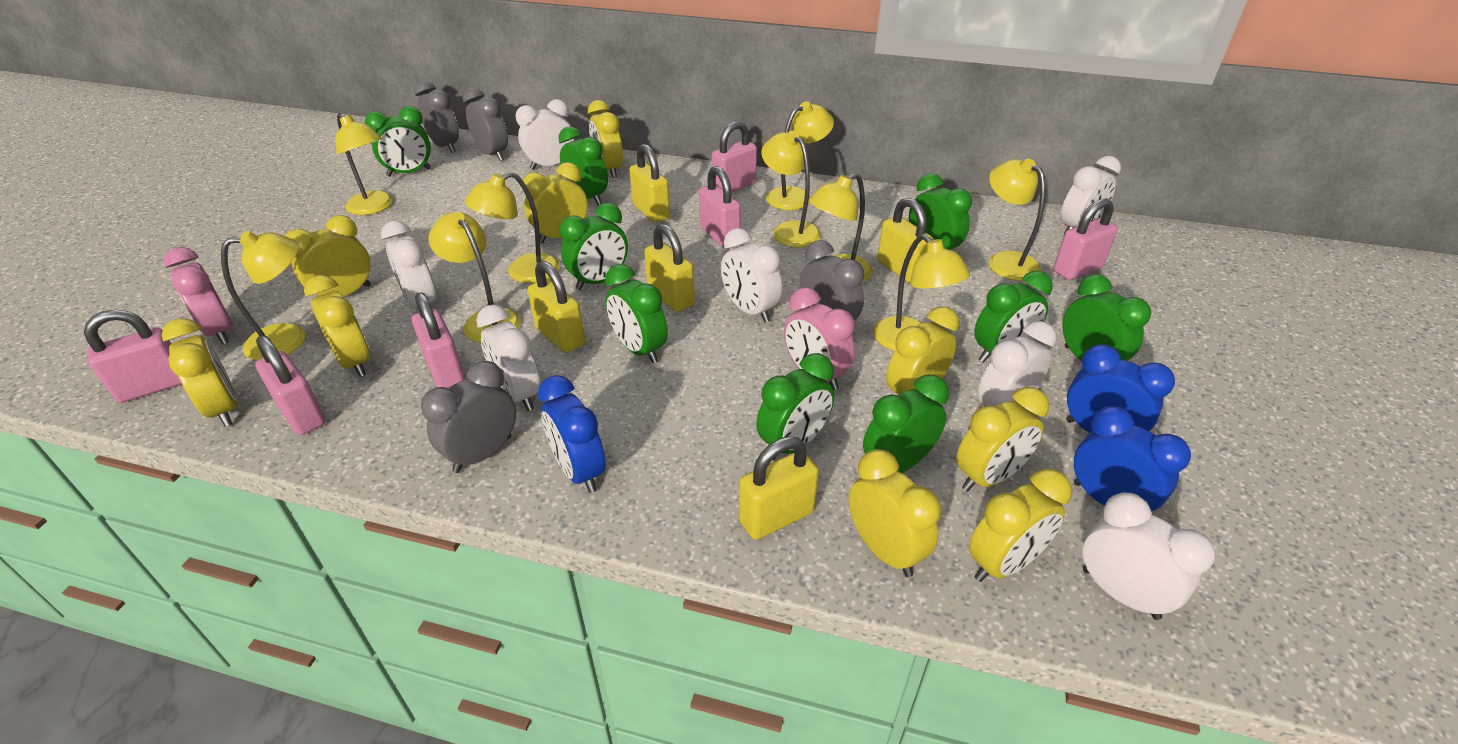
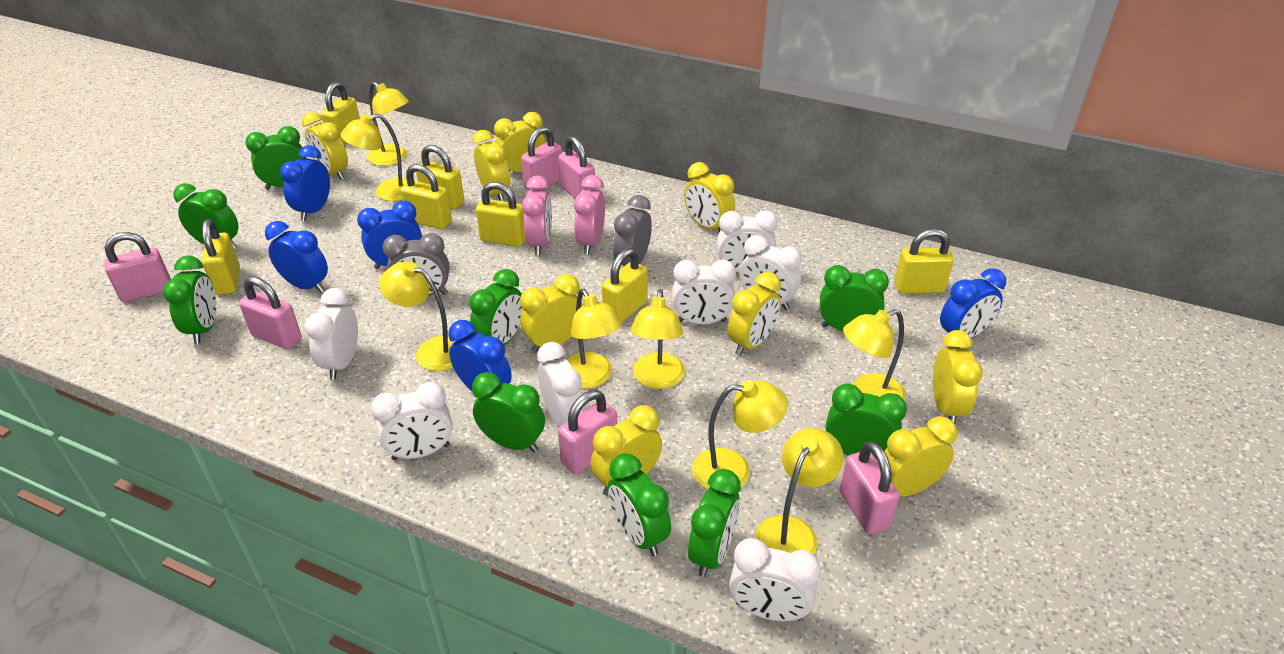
blue clock: [538,375,606,493] [1066,345,1175,433] [1074,406,1191,512] = 3 -> [265,221,328,293] [280,145,330,221] [357,200,422,269] [448,320,512,391] [940,268,1006,339] = 5
grey clock: [414,80,459,153] [421,361,516,473] [463,87,508,161] [800,240,864,321] = 4 -> [383,233,449,296] [613,195,652,266] = 2
yellow lamp: [221,231,305,361] [335,113,393,215] [428,212,521,343] [465,172,560,283] [761,131,821,247] [766,101,834,210] [809,173,873,282] [873,234,970,351] [989,158,1045,281] = 9 -> [341,114,407,201] [367,82,409,166] [379,262,455,371] [566,289,622,389] [631,289,685,389] [692,380,788,490] [755,428,844,555] [843,309,906,401] = 8
yellow padlock: [527,261,585,353] [629,144,670,223] [644,224,695,312] [739,436,819,540] [877,198,933,283] = 5 -> [202,219,240,295] [321,82,360,144] [401,164,452,229] [416,145,464,209] [476,182,525,247] [602,248,648,322] [895,229,954,294] = 7

